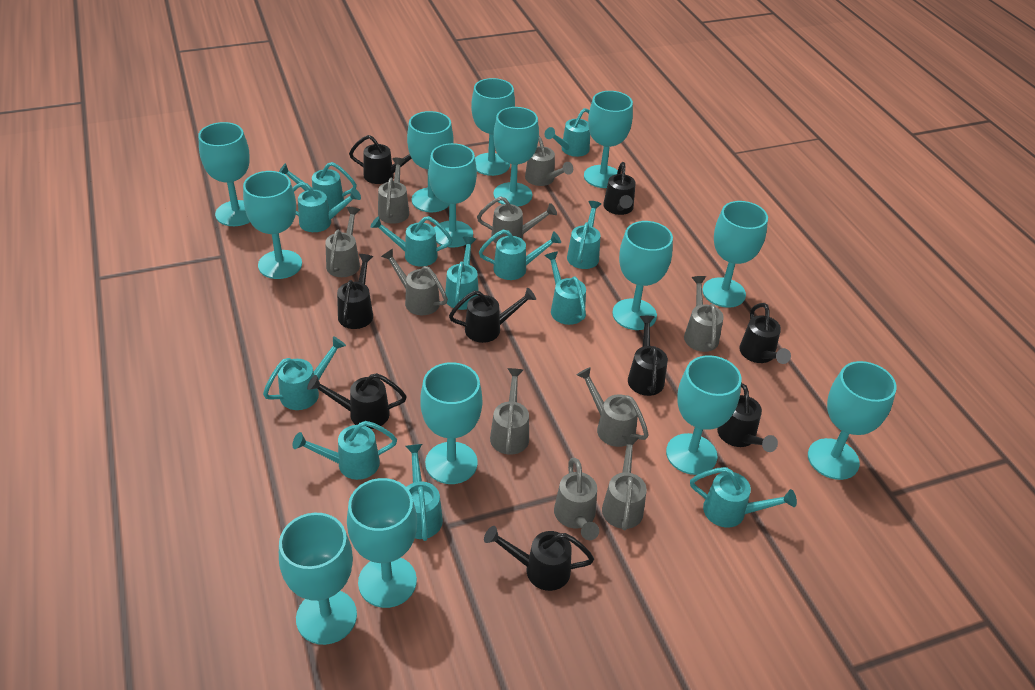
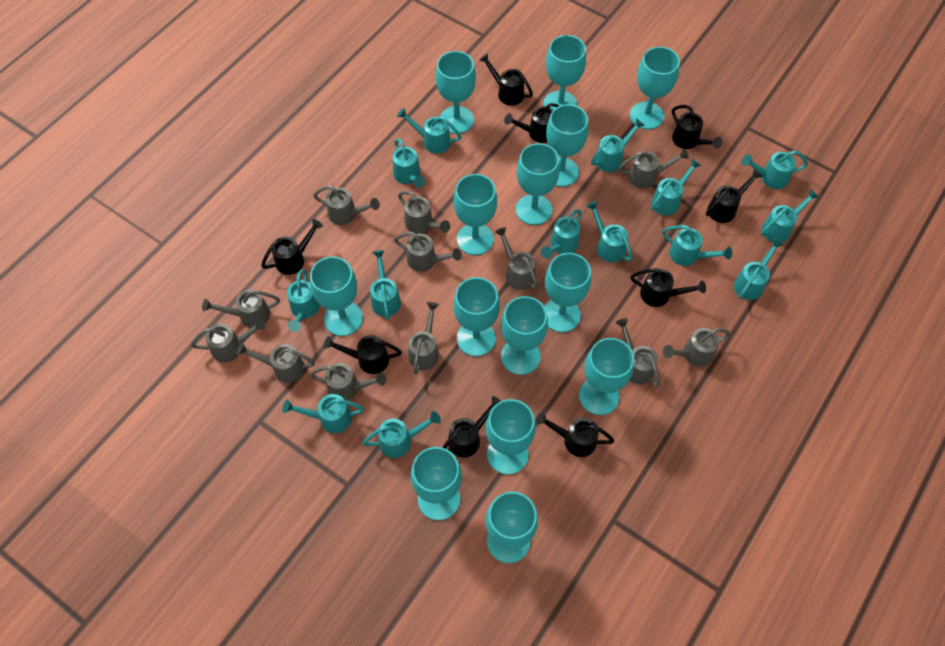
grey watering can: [325,207,360,277] [378,158,409,224] [381,248,448,315] [477,196,557,243] [490,368,529,455] [525,136,573,186] [554,458,599,540] [577,367,649,447] [602,436,647,530] [684,276,724,352] = 10 -> [191,318,266,362] [202,289,280,328] [237,343,315,383] [310,363,386,401] [313,186,380,225] [394,232,462,272] [398,191,450,234] [408,302,439,375] [495,227,538,290] [616,318,660,387] [619,148,689,188] [663,328,730,367] = 12
turquoise watering can: [263,336,346,410] [279,162,357,210] [292,421,397,480] [293,182,361,232] [370,216,453,266] [406,444,443,541] [445,237,479,310] [479,230,561,280] [544,108,590,157] [544,251,586,325] [567,201,601,269] [690,467,797,528] = 12 -> [283,394,364,433] [287,269,320,332] [362,411,441,458] [370,250,401,320] [393,139,425,188] [397,108,461,153] [541,209,582,259] [587,201,632,262] [591,118,645,172] [651,159,702,215] [662,225,732,266] [734,238,783,300] [742,150,808,189] [761,189,819,243] = 14

